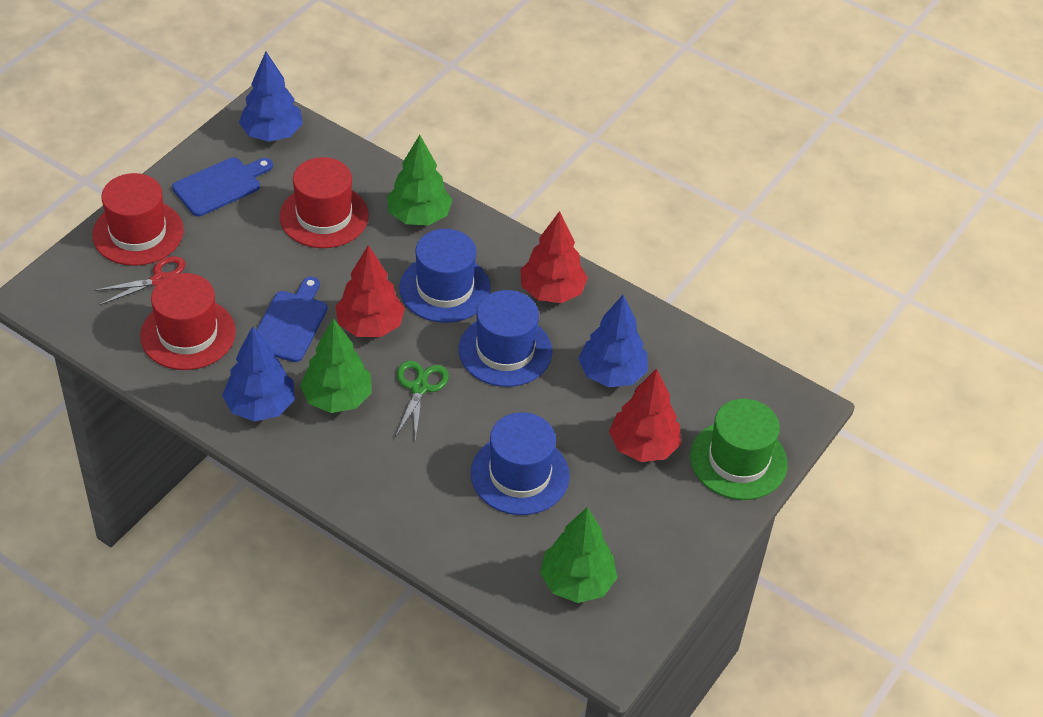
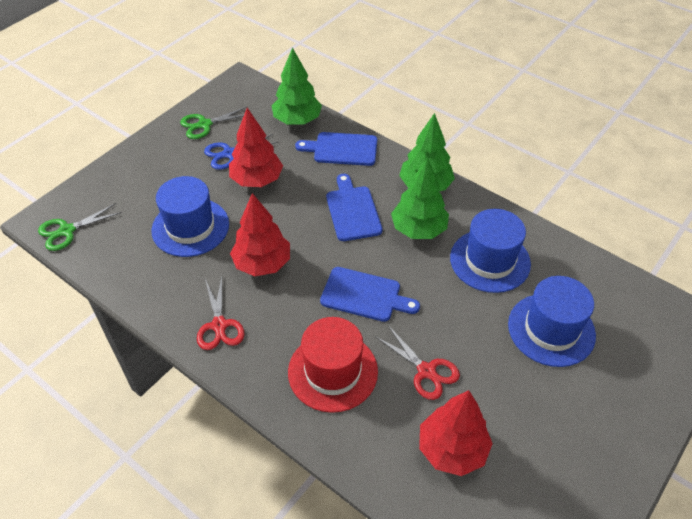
blue cutting board: [172,157,273,216] [256,277,327,362] = 2 -> [295,132,377,166] [320,267,420,322] [326,174,382,241] = 3
blue scissors: none = 0 -> [204,134,279,170] = 1
blue tree: [222,326,295,422] [239,52,303,142] [578,295,648,387] = 3 -> none = 0
green hat: [690,399,788,500] = 1 -> none = 0
green scissors: [395,360,449,442] = 1 -> [38,203,122,251] [180,106,248,139] = 2
red hat: [92,173,184,266] [140,273,236,370] [280,157,369,248] = 3 -> [288,317,378,413] = 1
red scissors: [94,256,186,305] = 1 -> [197,277,245,350] [375,326,460,400] = 2

